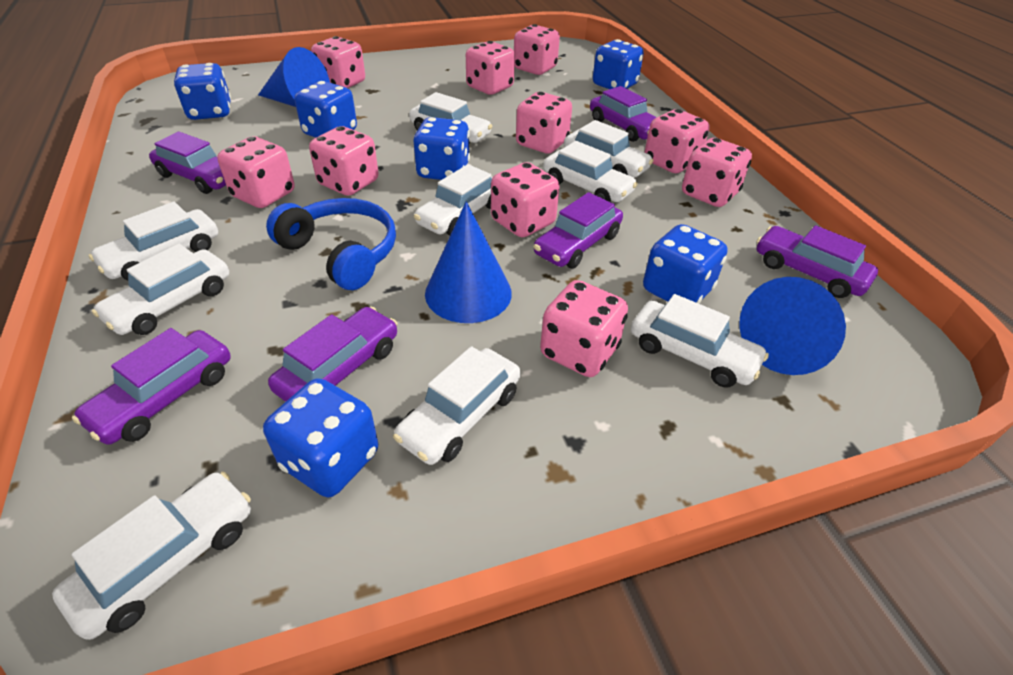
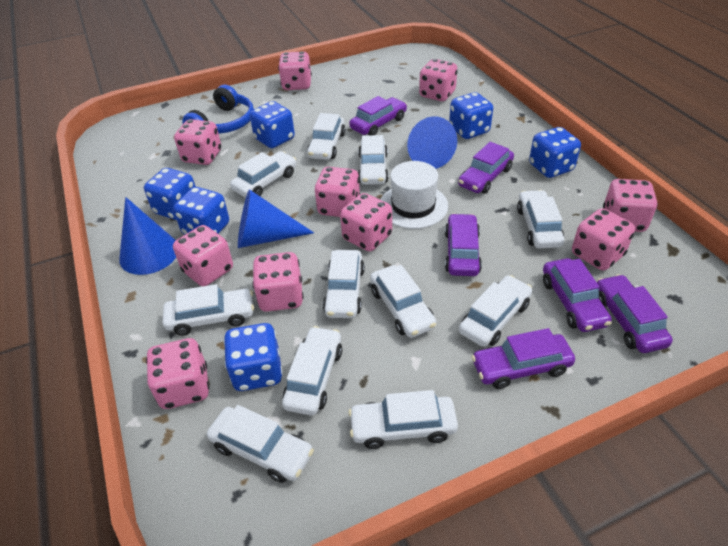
white car: [52,471,251,640] [89,202,218,280] [92,244,229,335] [393,346,521,465] [409,92,492,143] [414,164,493,235] [543,141,638,202] [564,120,653,178] [631,294,769,387] = 9 -> [163,284,254,336] [207,405,314,483] [230,151,296,198] [282,326,342,416] [307,113,345,160] [323,250,365,318] [348,390,458,449] [358,135,388,185] [370,265,436,338] [459,275,532,347] [517,190,564,249] = 11
white hat: none = 0 -> [380,161,448,229] = 1

